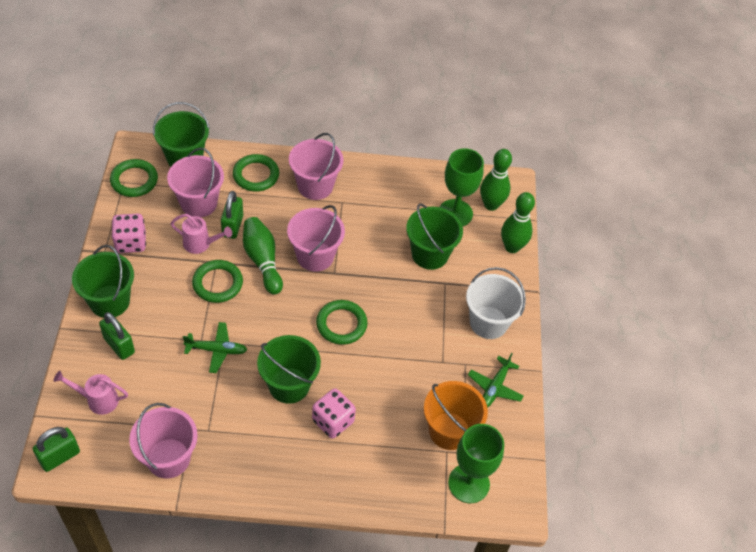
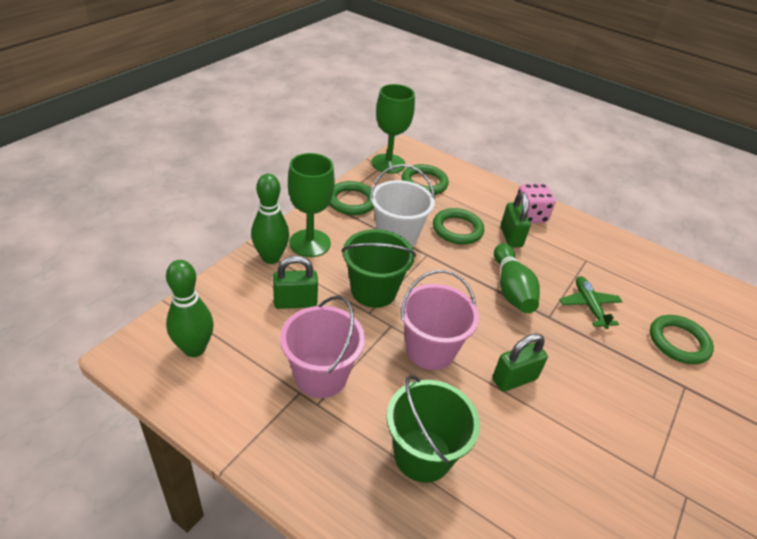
green bucket: [72,245,134,318] [153,102,210,167] [257,335,321,404] [406,203,463,270] = 4 -> [341,229,416,308] [387,375,480,483] = 2
green plane: [183,322,247,373] [468,353,524,408] = 2 -> [559,276,622,329] = 1
orange bucket: [424,381,488,450] = 1 -> none = 0
pink bucket: [129,403,198,479] [167,148,224,217] [287,205,345,272] [289,133,343,200] = 4 -> [280,296,365,398] [400,270,479,370] = 2
pink dice: [111,214,146,253] [312,388,356,439] = 2 -> [517,184,556,223] = 1
pink watering can: [53,371,128,415] [170,214,232,254] = 2 -> none = 0

